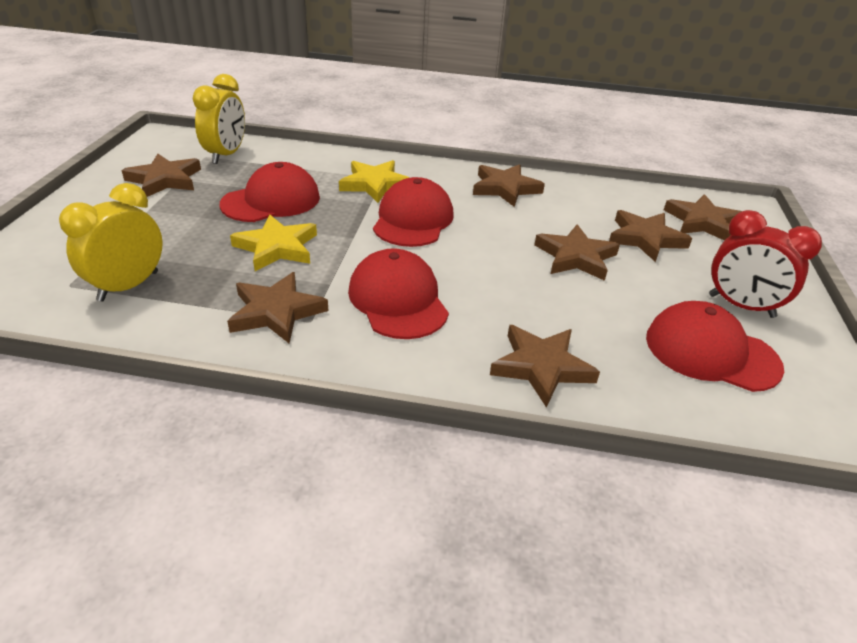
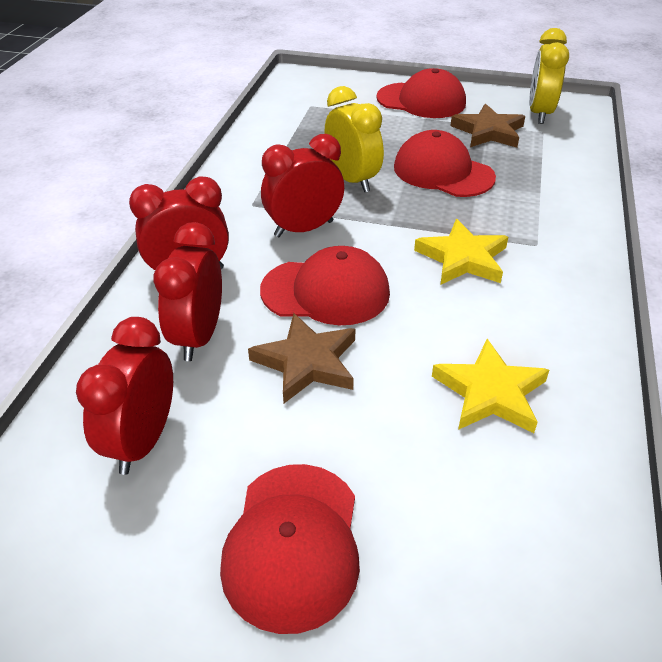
brown star: [121,153,201,197] [227,272,328,343] [473,164,545,207] [490,325,600,408] [534,224,620,281] [609,210,692,262] [664,194,742,241] = 7 -> [248,313,356,403] [450,103,525,148] = 2
red clock: [709,210,822,318] = 1 -> [76,317,173,475] [129,177,229,277] [154,222,222,361] [261,134,344,237] = 4

